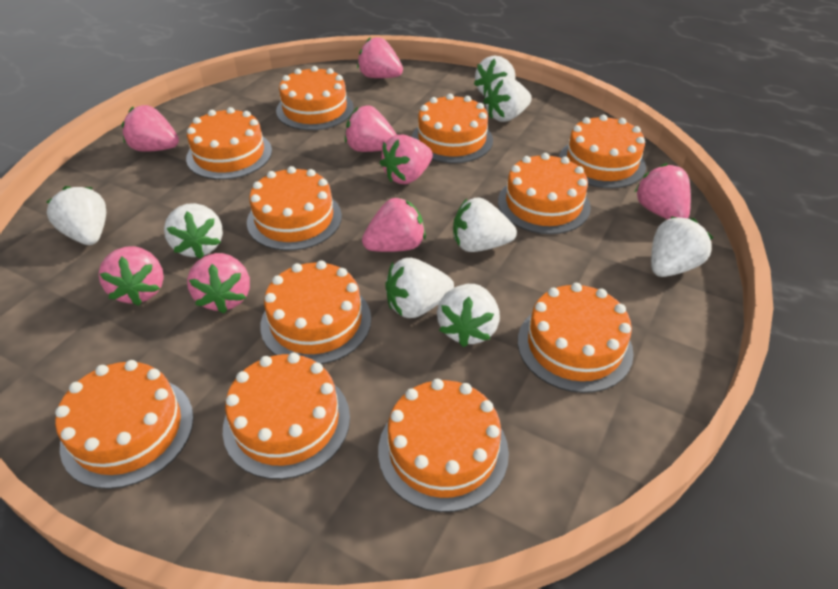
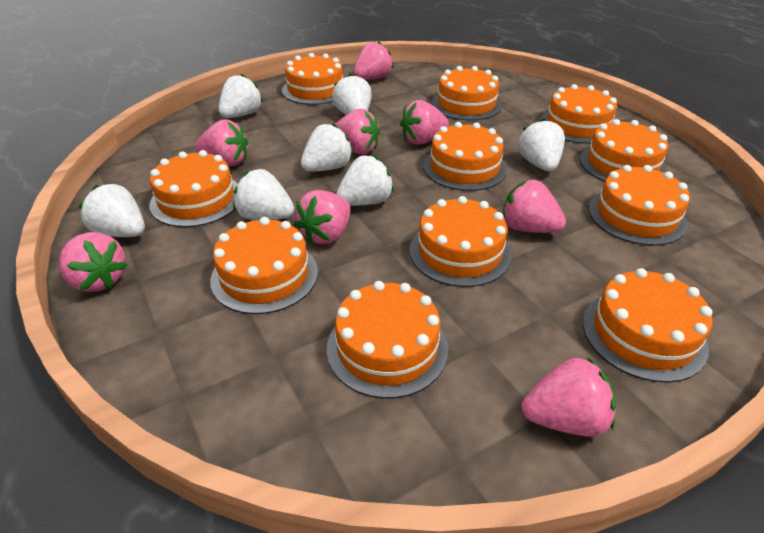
white strawberry: [47,186,106,245] [164,203,223,259] [385,258,454,318] [437,284,500,347] [453,197,517,252] [474,56,515,96] [483,76,532,122] [651,216,713,277] = 8 -> [79,184,145,237] [219,74,263,118] [233,169,294,220] [301,124,353,172] [332,74,372,115] [336,155,394,206] [518,118,565,171] = 7

